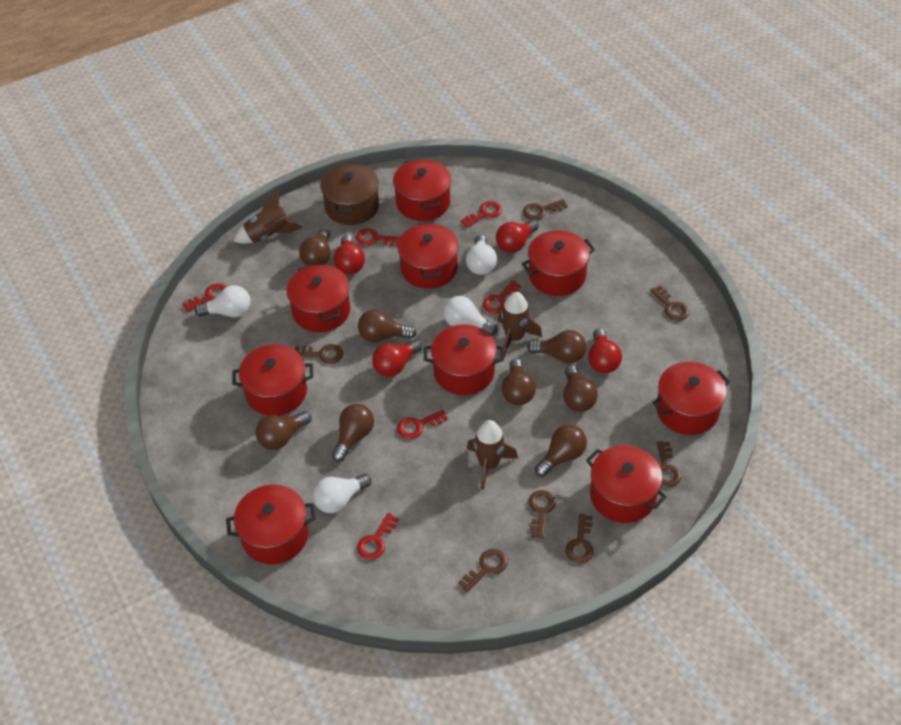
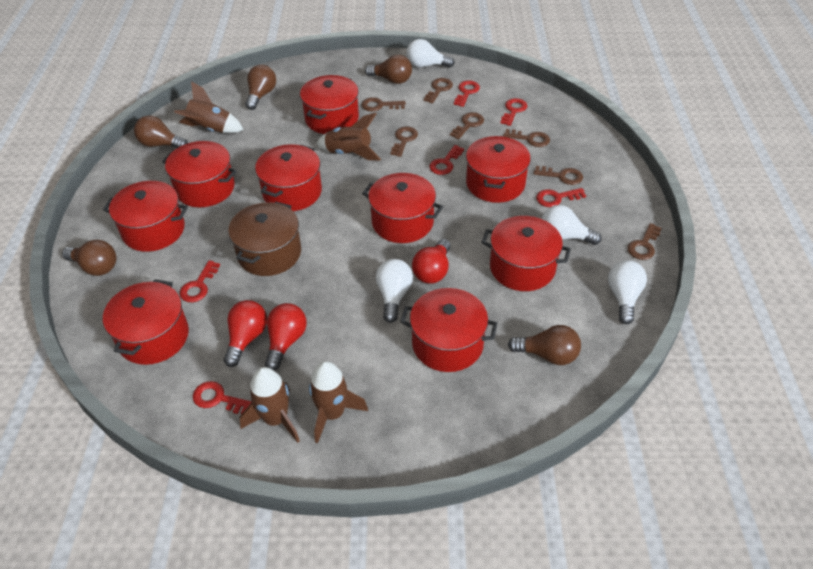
brown light bulb: [256,411,311,450] [299,229,331,266] [332,404,374,462] [358,310,417,342] [502,359,536,405] [527,330,586,363] [535,425,587,477] [563,365,598,412] = 8 -> [62,240,116,276] [134,116,188,148] [245,65,276,110] [365,55,412,84] [508,325,581,365] = 5
brown rocket: [234,189,302,244] [467,420,518,490] [498,292,542,357] = 3 -> [174,81,243,133] [239,367,300,443] [309,361,368,443] [317,113,381,160] = 4
red light bulb: [334,235,365,274] [372,340,422,377] [496,220,539,253] [588,328,622,373] = 4 -> [224,300,267,367] [265,303,307,370] [412,239,450,284] = 3

